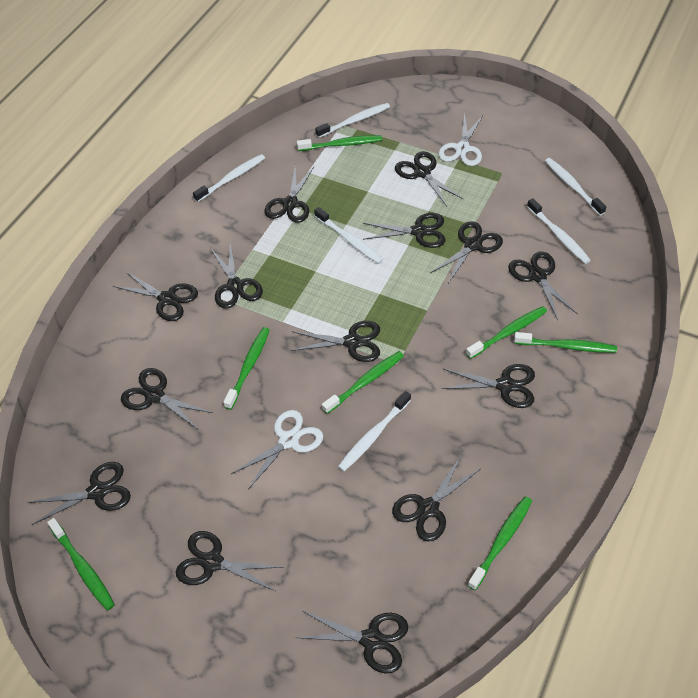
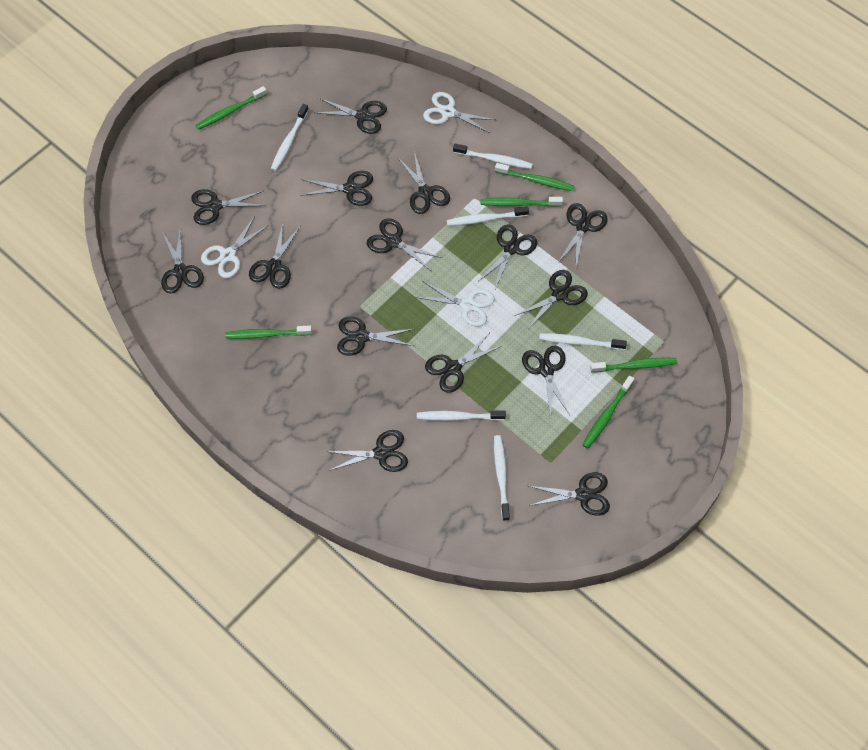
black scissors: [27,462,131,525] [113,271,198,321] [121,368,213,430] [176,531,283,591] [211,243,263,309] [264,166,314,223] [291,321,380,362] [296,611,408,674] [363,213,445,248] [392,456,480,542] [395,151,463,206] [430,221,503,283] [441,364,535,408] [508,252,578,320] = 14 -> [161,230,204,293] [191,189,266,225] [249,223,300,289] [300,171,373,206] [314,98,387,134] [325,430,408,472] [337,317,414,356] [367,218,442,271] [397,151,450,214] [425,334,502,393] [479,225,537,289] [515,270,588,330] [522,346,570,419] [528,472,610,516] [558,203,607,266] = 15
green toothbrush: [47,518,115,611] [223,327,270,410] [297,135,382,151] [322,351,404,414] [466,306,547,359] [468,496,532,590] [514,332,617,353] = 7 -> [196,86,267,130] [225,326,312,339] [480,197,563,207] [495,163,574,191] [582,376,634,449] [590,358,677,372] = 6
white scissors: [231,410,323,490] [438,113,483,166] = 2 -> [201,216,269,278] [416,281,495,327] [423,92,496,133] = 3

